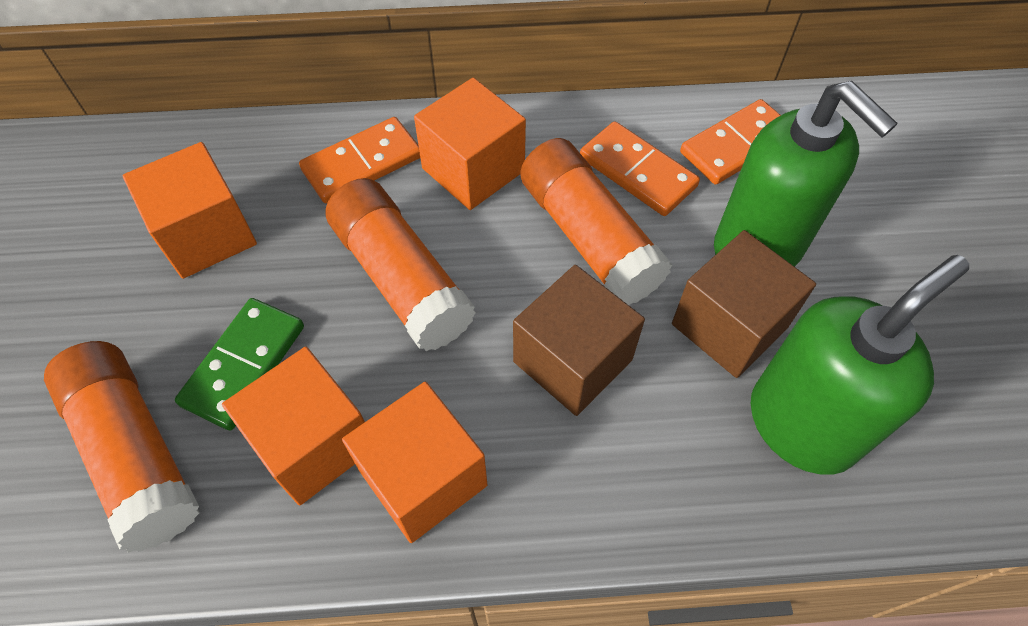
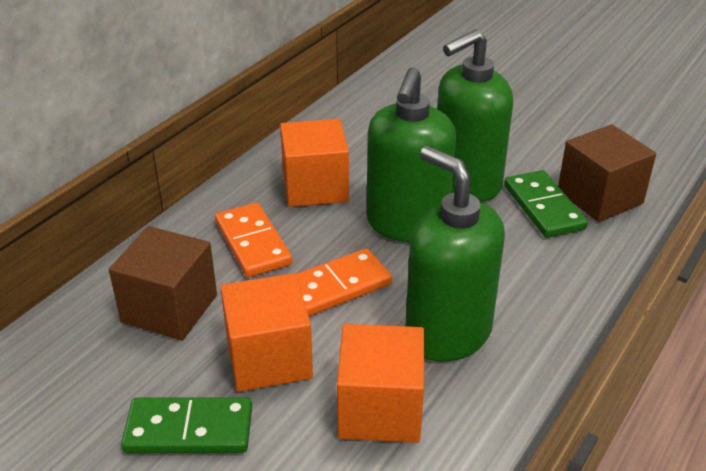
green domino: [175,298,304,431] = 1 -> [121,397,252,453] [504,170,588,238] = 2
green soap dispenser: [714,81,897,267] [751,255,969,475] = 2 -> [367,67,456,242] [406,146,505,362] [437,29,513,202] = 3
orange cube: [122,142,257,279] [222,347,365,505] [342,382,487,543] [414,78,526,210] = 4 -> [220,273,313,392] [280,119,349,207] [337,324,424,443] = 3
orange domino: [299,117,420,204] [580,121,700,216] [680,99,781,185] = 3 -> [215,203,292,277] [296,248,392,316] = 2
orange glue stick: [44,341,200,553] [325,178,476,351] [520,138,672,305] = 3 -> none = 0

